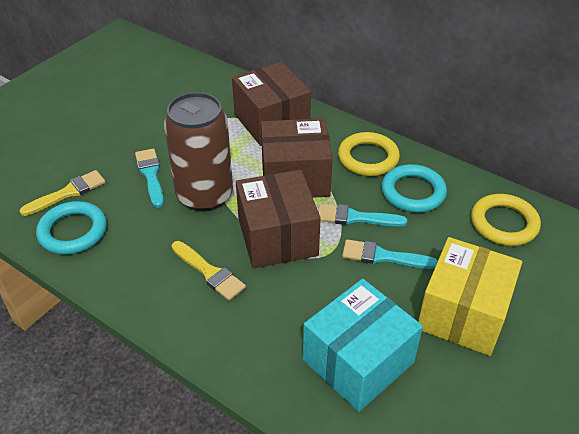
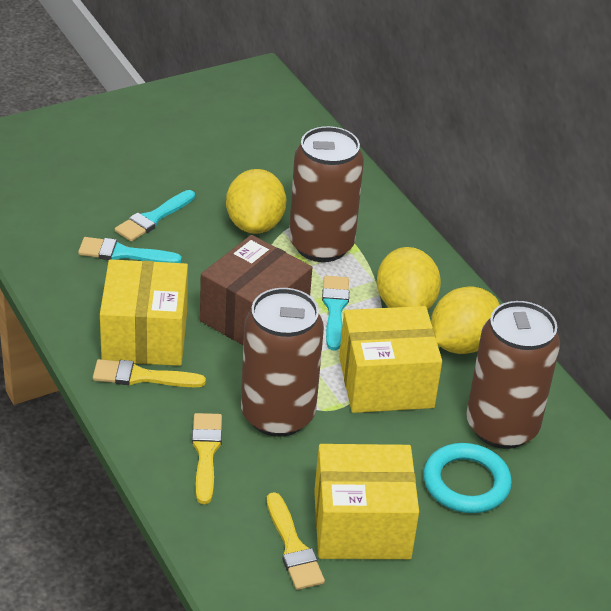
brown box: [232,62,311,146] [236,170,321,268] [261,118,333,198] = 3 -> [200,235,312,345] = 1
brown can: [164,92,233,212] = 1 -> [241,288,324,437] [289,126,364,262] [466,301,560,449] = 3
turquoise box: [303,279,423,412] = 1 -> none = 0
turquoise ring: [36,201,106,254] [382,164,447,212] = 2 -> [423,443,512,513] = 1
yellow box: [418,237,522,356] = 1 -> [100,259,188,366] [314,444,419,559] [339,306,442,413] = 3
yellow brush: [19,170,106,216] [172,241,246,301] = 2 -> [93,359,206,387] [192,413,222,504] [267,492,325,590] = 3
yellow lemon: none = 0 -> [226,169,286,234] [377,247,441,310] [431,286,500,354] = 3
yellow ring: [338,132,400,176] [471,194,541,246] = 2 -> none = 0

